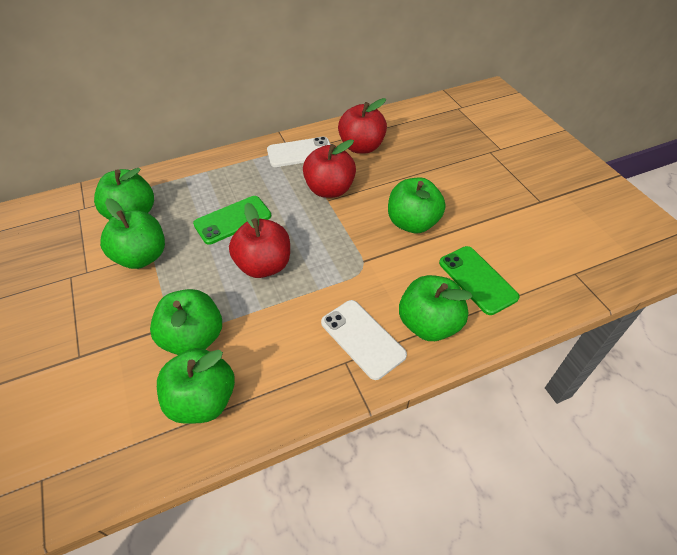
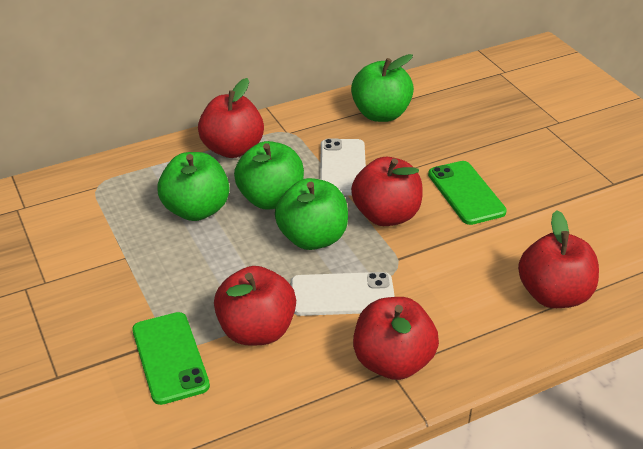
green apple: [94,168,154,220] [100,198,165,269] [150,289,222,355] [157,348,235,424] [388,178,445,233] [399,275,473,341] = 6 -> [157,152,229,221] [234,141,304,210] [275,178,348,250] [351,54,414,122] = 4
red apple: [229,202,290,278] [303,139,356,198] [338,98,387,154] = 3 -> [198,78,264,158] [214,266,296,346] [351,157,423,226] [353,297,439,380] [518,210,599,308] = 5

